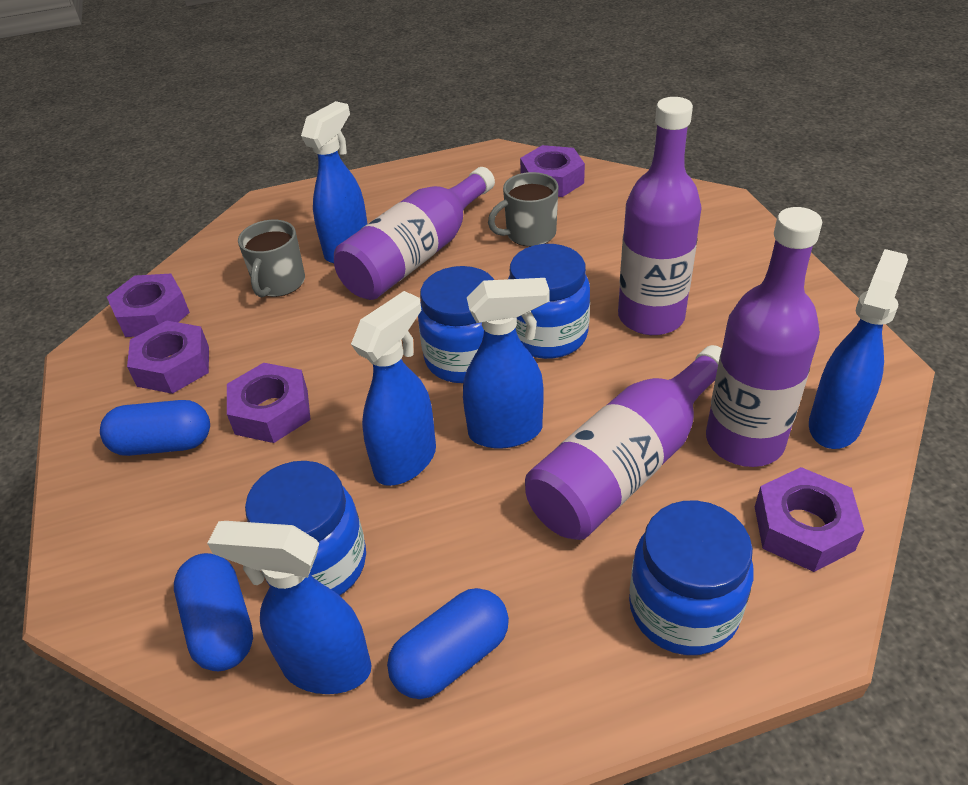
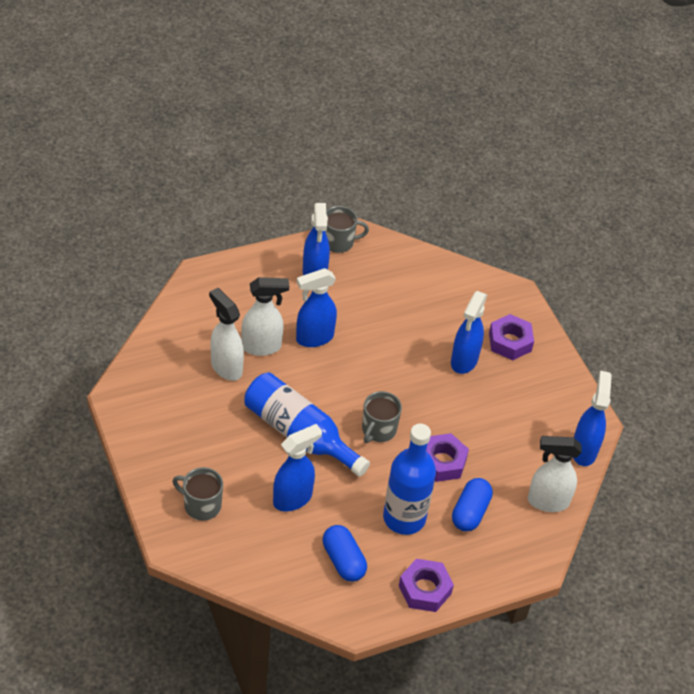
blue bottle: none = 0 -> [244,372,370,477] [383,424,436,535] = 2
blue capsule: [100,400,210,456] [174,553,253,671] [387,588,509,699] = 3 -> [323,525,367,582] [452,478,493,531] = 2
blue jar: [245,461,366,595] [418,266,494,383] [508,244,590,359] [629,501,754,655] = 4 -> none = 0
grey mug: [238,220,305,297] [488,172,559,247] = 2 -> [173,467,223,521] [325,206,369,253] [362,391,402,443] = 3
purple bottle: [334,167,495,300] [525,345,722,540] [618,97,702,335] [706,207,822,467] = 4 -> none = 0
purple nut: [107,274,190,337] [127,320,209,394] [227,363,311,443] [520,145,585,197] [755,467,864,572] = 5 -> [399,559,454,612] [426,433,469,482] [489,314,534,360] = 3
white spray bottle: none = 0 -> [209,288,244,381] [241,277,289,356] [528,436,582,512] = 3

